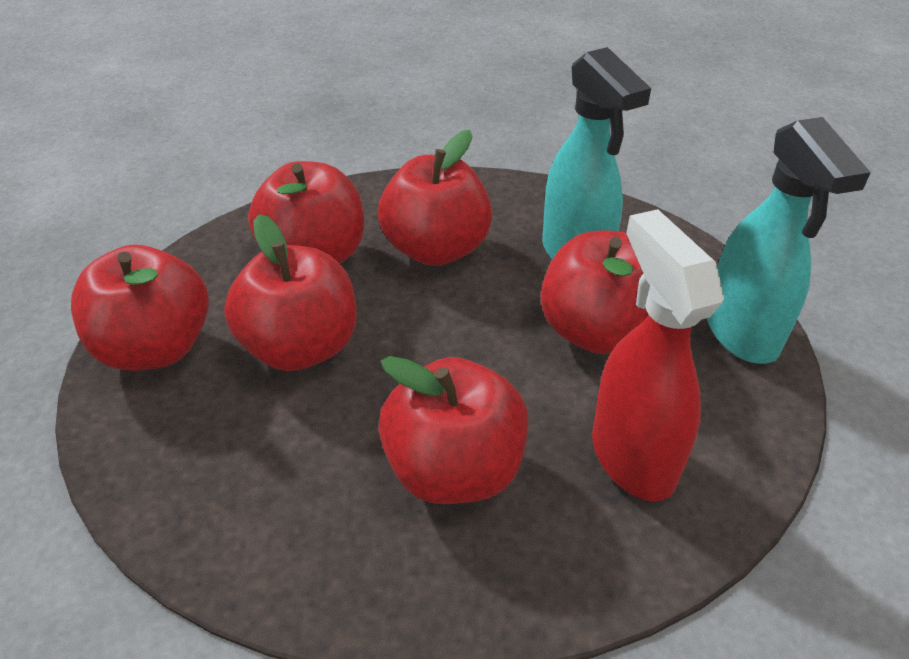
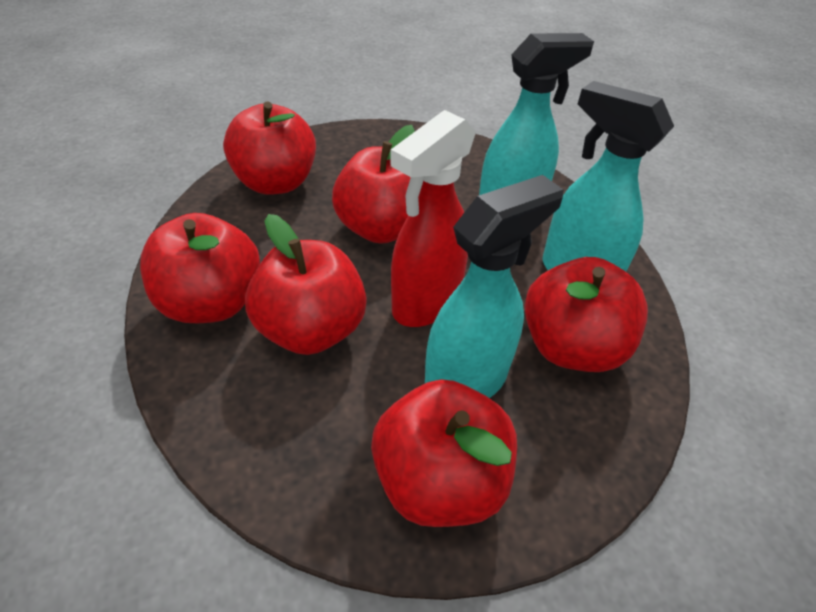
turquoise spray bottle: [542,47,651,259] [707,117,871,364] = 2 -> [425,175,564,398] [479,33,594,195] [542,81,674,272] = 3

